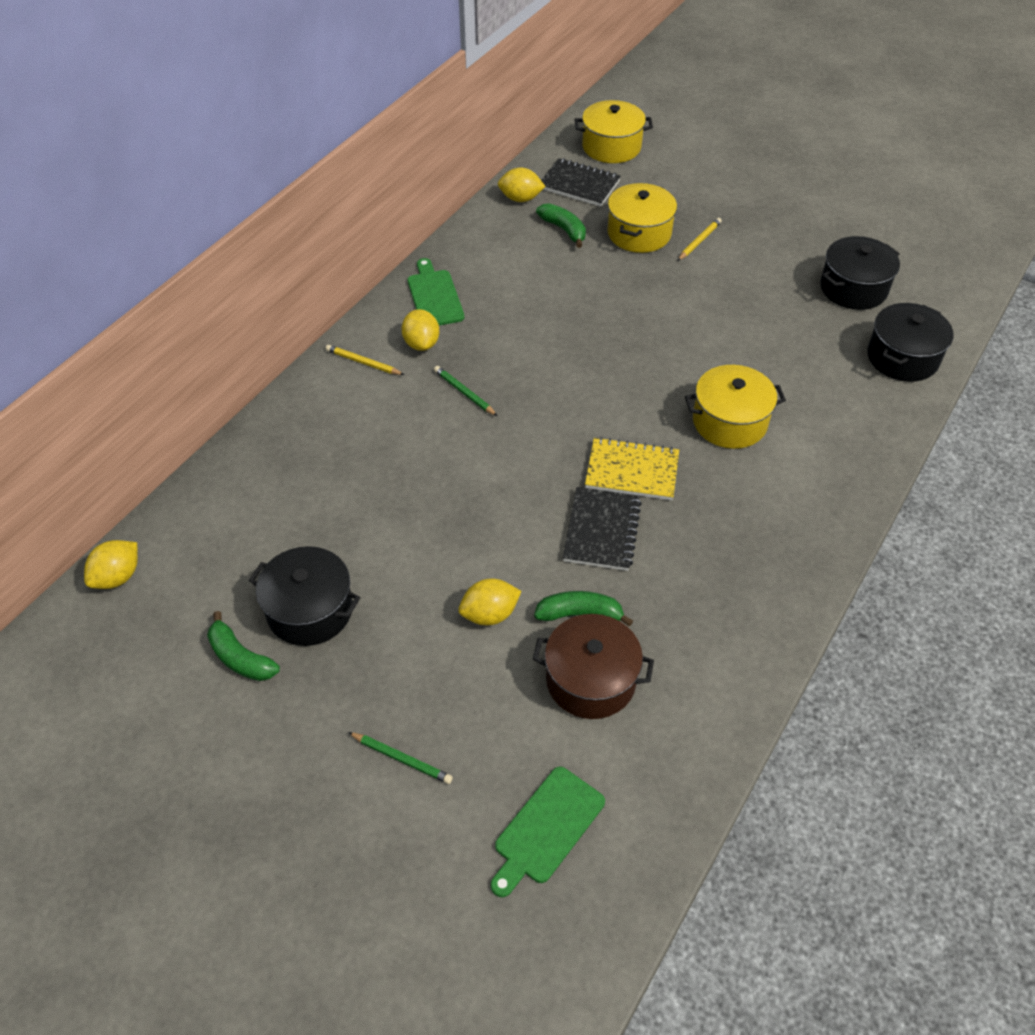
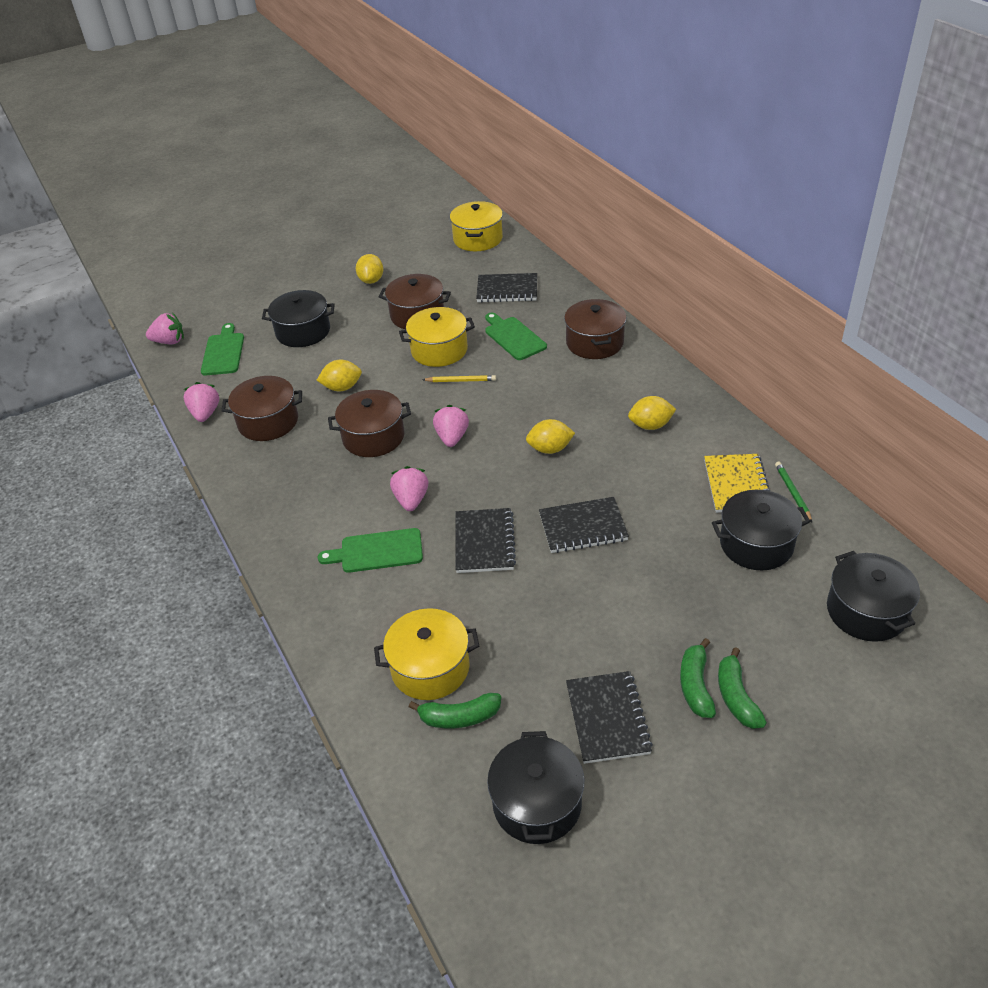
black notebook: [541,158,621,207] [563,487,642,571] = 2 -> [455,508,516,573] [476,273,537,302] [539,497,629,553] [566,671,653,764] = 4
black pot: [249,546,360,646] [820,236,900,310] [867,303,954,382] = 3 -> [262,290,335,347] [487,731,584,844] [712,490,810,570] [827,551,920,642] = 4
brown pot: [533,614,654,719] = 1 -> [222,376,302,441] [328,390,411,457] [379,274,451,330] [564,299,627,359] = 4
green cutting board: [408,258,464,325] [491,767,605,897] = 2 -> [201,323,244,375] [318,528,423,573] [485,313,547,360] = 3
green pencil: [348,732,453,784] [434,366,497,416] = 2 -> [775,462,812,522] = 1
pink strawberry: none = 0 -> [146,313,184,344] [184,382,219,422] [390,466,428,511] [433,405,469,447] = 4
yellow pencil: [326,345,404,375] [678,218,722,261] = 2 -> [422,375,496,382] = 1

